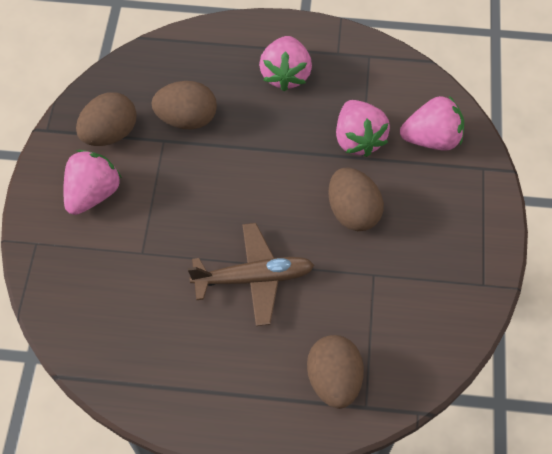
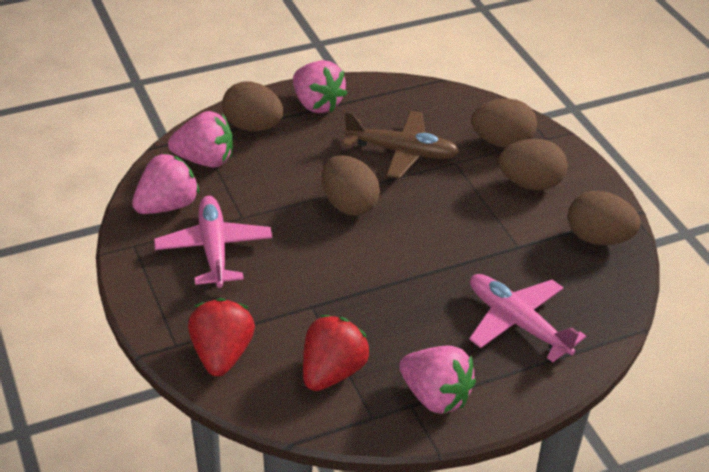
brown egg: [76,92,137,146] [151,81,217,130] [307,335,364,409] [328,168,384,231] = 4 -> [222,81,283,132] [322,156,380,216] [471,98,537,148] [499,139,567,190] [568,191,640,245] = 5
pink plane: none = 0 -> [154,196,272,288] [469,274,586,362] = 2
red strawberry: none = 0 -> [188,298,255,376] [303,315,370,391] = 2

